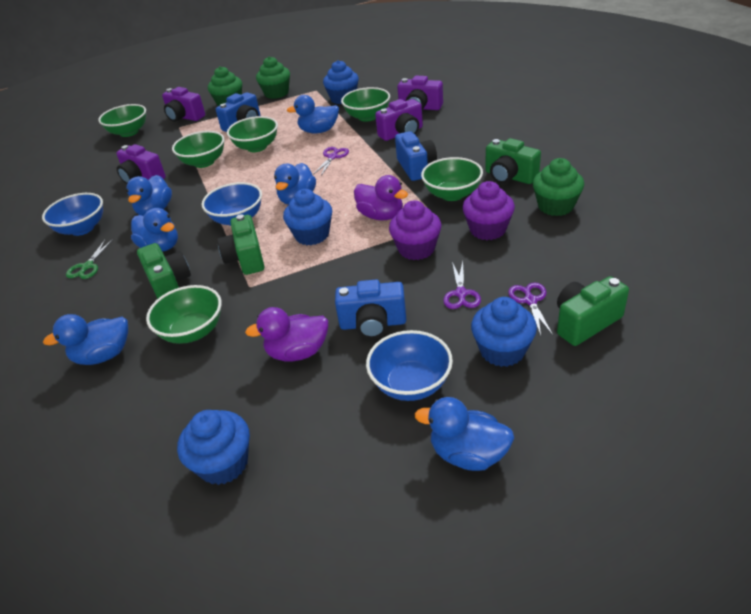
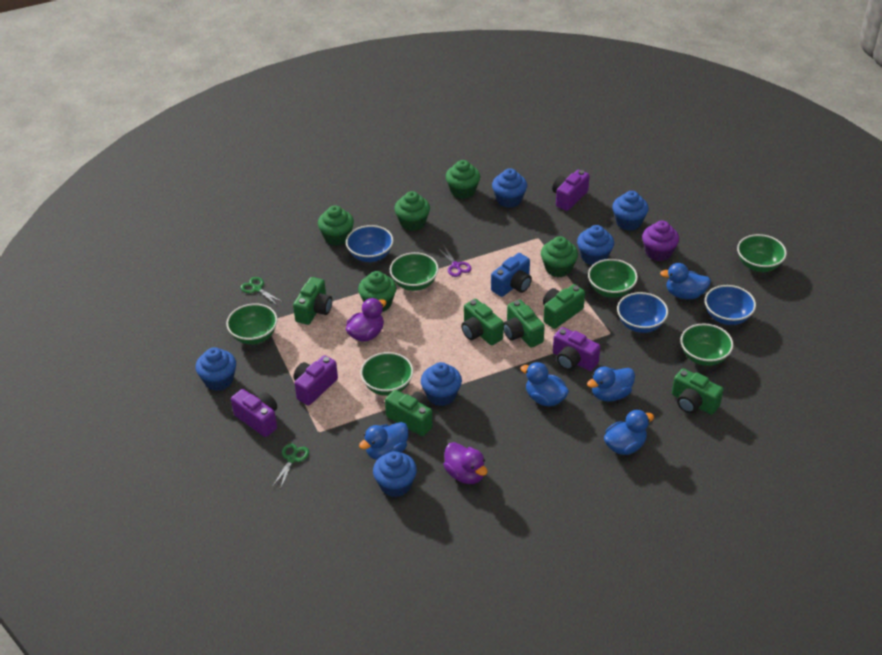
blue camera: [216,92,260,132] [335,280,406,339] [395,131,437,181] = 3 -> [491,253,532,297] = 1
blue cupcake: [177,410,250,485] [283,189,332,245] [323,60,359,104] [471,297,537,367] = 4 -> [196,347,236,391] [373,451,417,497] [421,362,462,406] [492,168,527,208] [577,225,614,265] [612,191,649,231] = 6
blue duck: [43,314,128,365] [126,175,172,216] [131,208,178,252] [274,163,316,205] [287,95,339,133] [415,397,514,471] = 6 -> [359,422,408,460] [520,362,569,407] [587,367,635,402] [604,410,654,455] [660,263,711,299] = 5
green camera: [137,243,191,299] [217,214,264,275] [485,138,541,184] [557,276,629,346] = 4 -> [293,277,332,325] [385,390,433,436] [461,299,504,345] [503,299,545,348] [543,284,585,329] [672,368,723,415] = 6
green cupcake: [208,66,242,106] [256,56,290,99] [533,158,584,216] = 3 -> [318,205,354,246] [358,271,397,312] [394,191,430,231] [446,160,480,199] [541,236,578,277] = 5
green scissors: [66,239,113,279] = 1 -> [241,277,283,306] [272,443,309,489] = 2
purple cupcake: [389,200,441,260] [462,181,515,240] = 2 -> [642,221,679,261] = 1
purple scissors: [314,147,349,176] [443,262,481,309] [508,282,553,336] = 3 -> [438,246,472,277] = 1

